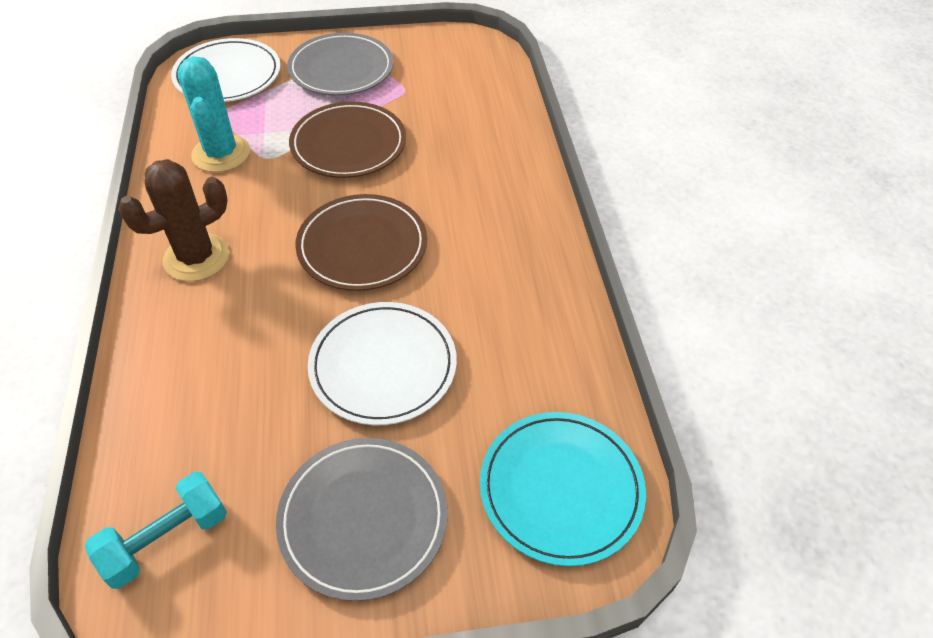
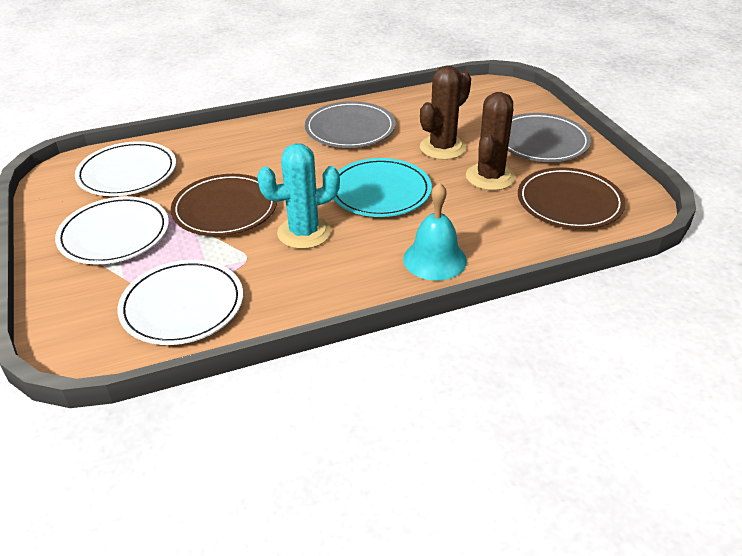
brown cactus: [118,159,229,282] = 1 -> [420,65,471,160] [466,92,515,190] = 2
turquoise bell: none = 0 -> [403,182,467,281] = 1
turquoise dumbbell: [85,472,227,589] = 1 -> none = 0
white plate: [171,38,281,102] [308,302,457,425] = 2 -> [55,196,169,265] [75,141,176,196] [117,260,243,345] = 3

